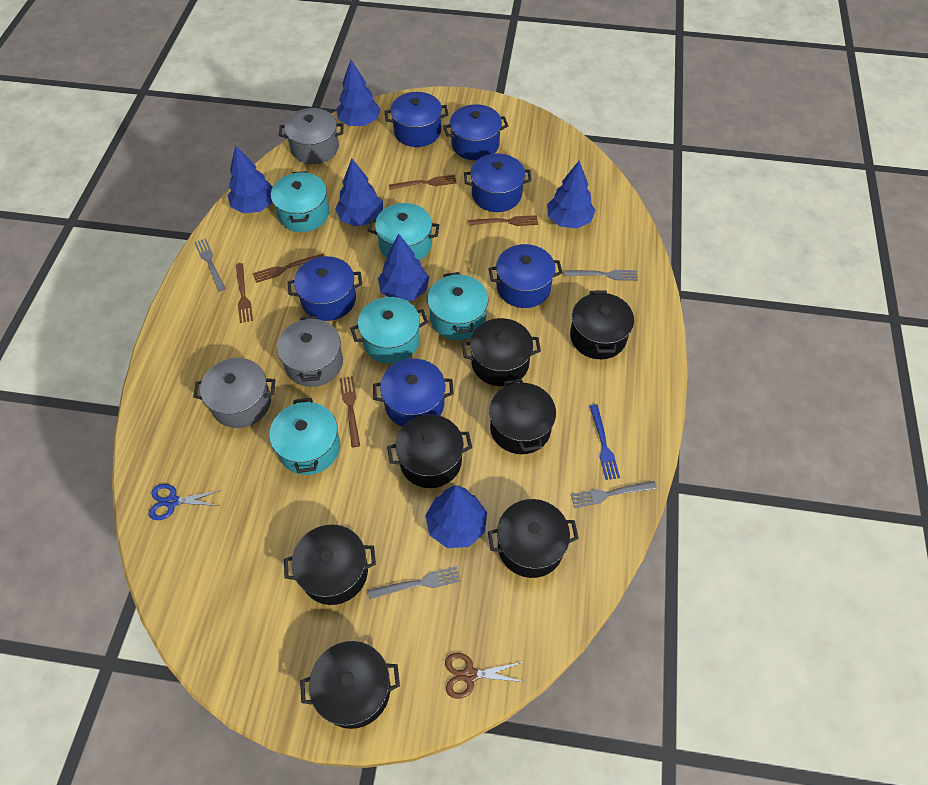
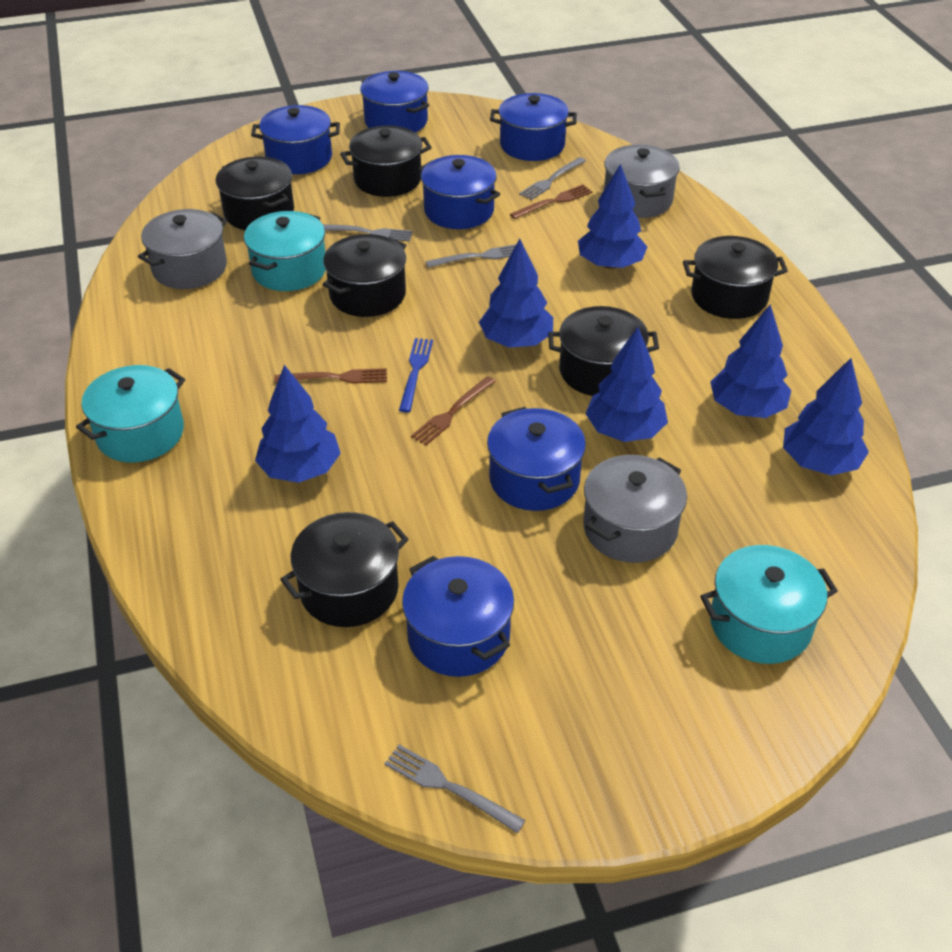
black pot: [284,525,376,605] [300,641,400,729] [387,415,472,488] [462,318,541,386] [488,499,579,578] [489,379,556,454] [570,290,634,359] = 7 -> [216,157,294,230] [280,512,409,627] [323,234,406,317] [340,125,432,197] [548,306,659,396] [683,236,788,319] = 6
blue scissors: [148,484,222,520] = 1 -> none = 0
brown fork: [236,263,253,323] [253,254,324,283] [340,376,360,447] [389,175,457,190] [468,215,538,226] = 5 -> [274,368,387,384] [411,376,496,445] [510,185,593,219] = 3
brown scissors: [445,653,524,699] = 1 -> none = 0
turquoise pot: [269,398,340,475] [271,171,329,232] [350,297,428,364] [368,203,439,260] [427,272,489,340] = 5 -> [76,365,185,463] [244,211,326,291] [700,545,838,664] = 3

